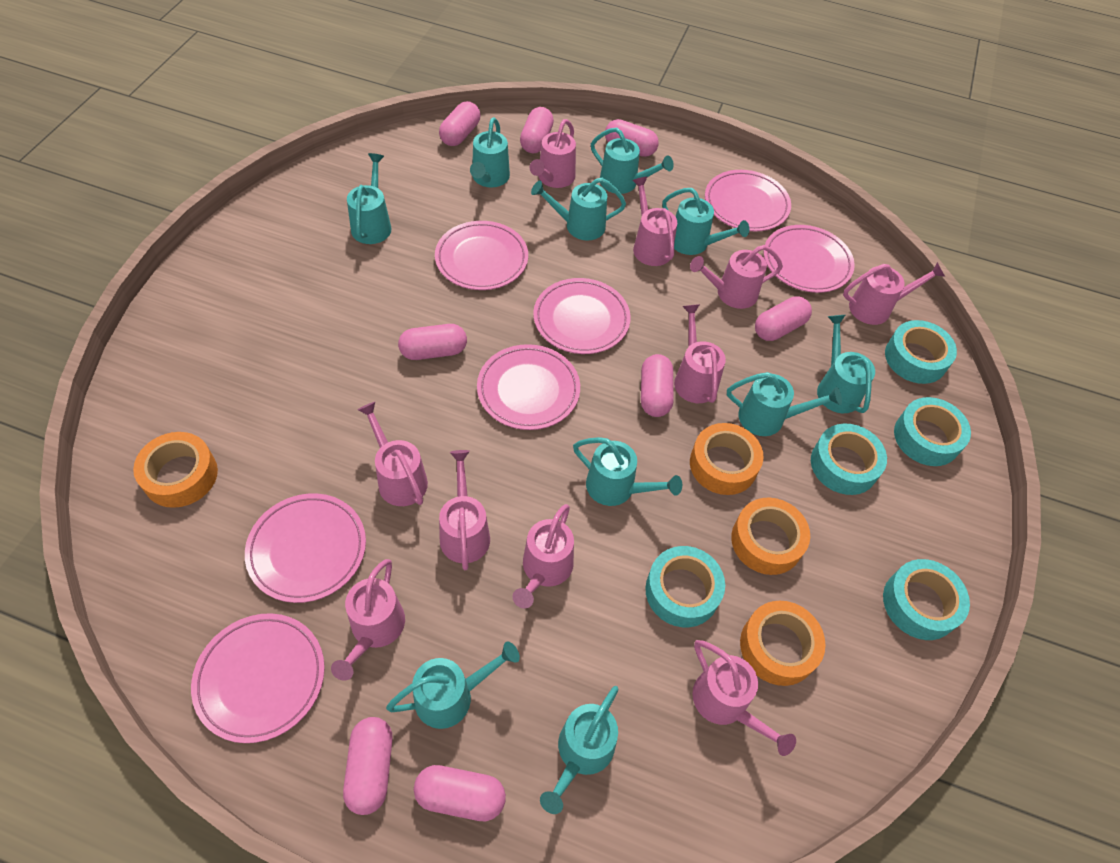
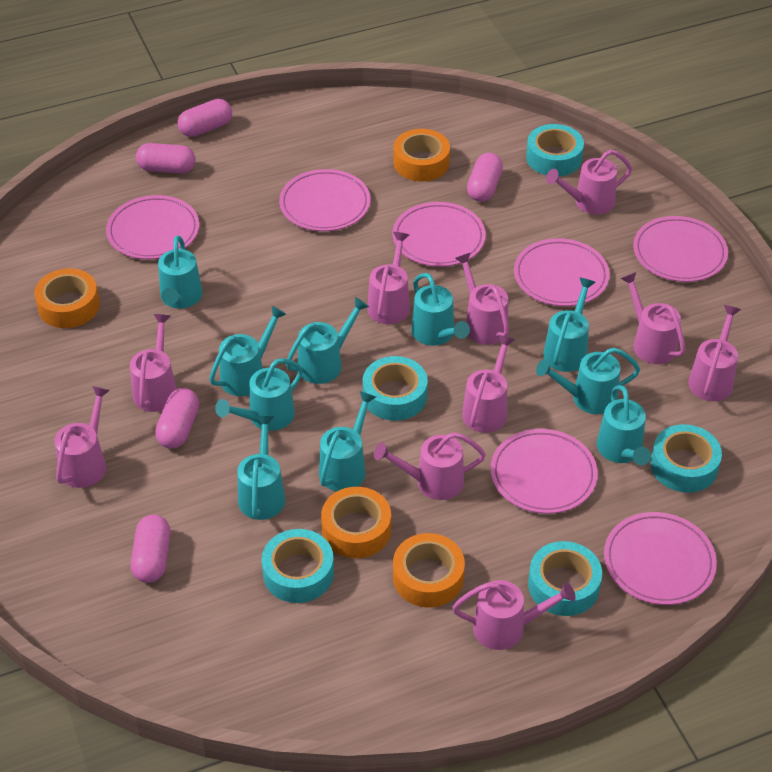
pink capsule: [343,717,393,815] [398,324,467,360] [414,765,506,821] [439,101,481,146] [520,107,554,153] [605,119,659,157] [641,354,673,417] [755,296,812,341] = 8 -> [131,515,170,583] [136,143,196,173] [155,388,199,449] [177,99,232,137] [467,153,503,202] = 5

